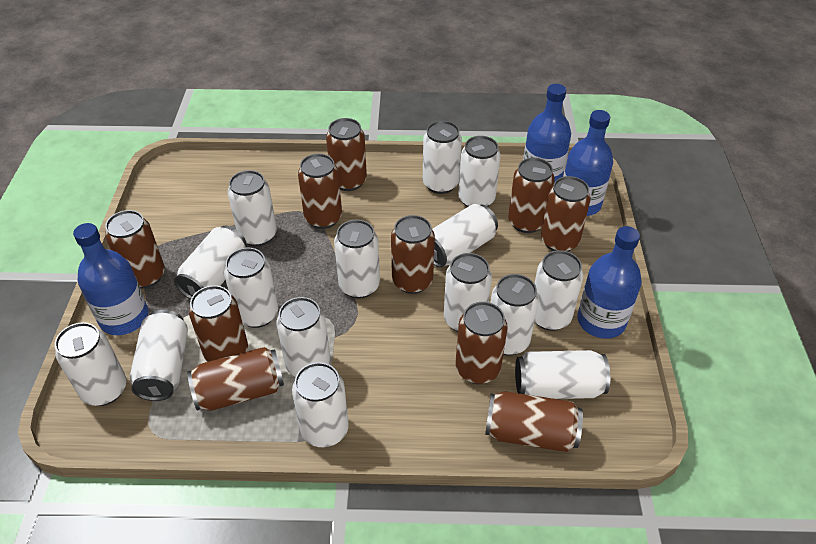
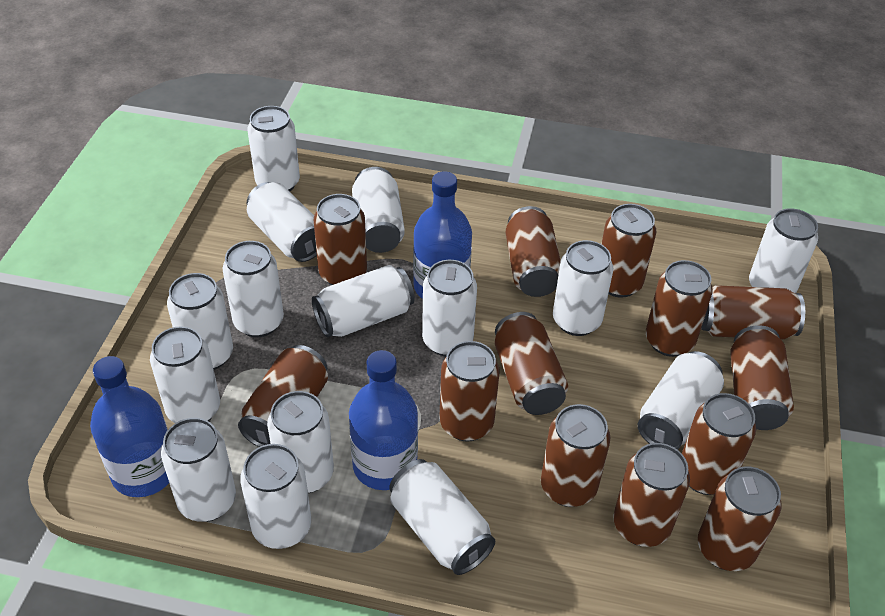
blue bottle: [73,223,148,335] [523,84,571,182] [563,110,613,216] [577,226,642,339] = 4 -> [90,356,169,497] [349,350,418,490] [413,171,472,299] = 3
brown can: [105,210,165,289] [187,347,284,411] [189,285,248,362] [298,154,342,229] [326,118,367,191] [391,215,435,294] [456,302,508,384] [485,391,583,452] [508,158,555,233] [541,176,591,252] = 10 -> [238,345,328,447] [314,194,367,285] [439,341,500,442] [495,312,568,415] [505,206,561,297] [541,404,610,507] [602,204,657,298] [613,443,690,547] [646,260,713,357] [682,393,756,495] [698,466,782,571] [701,285,805,340] [731,325,794,430] = 13

